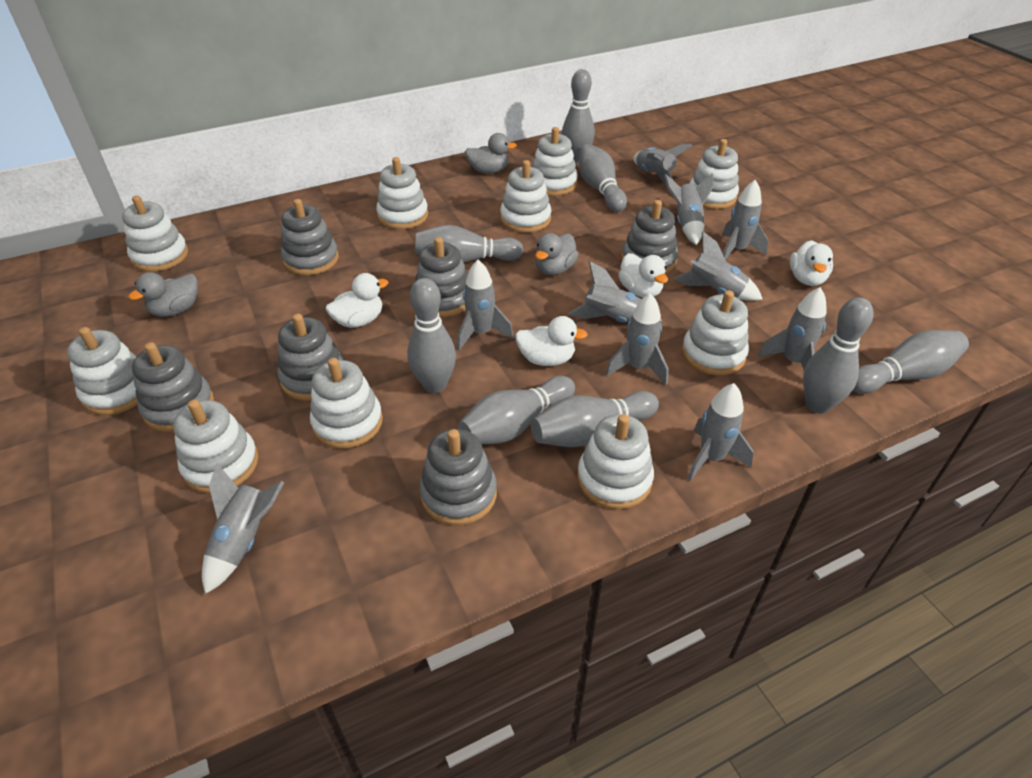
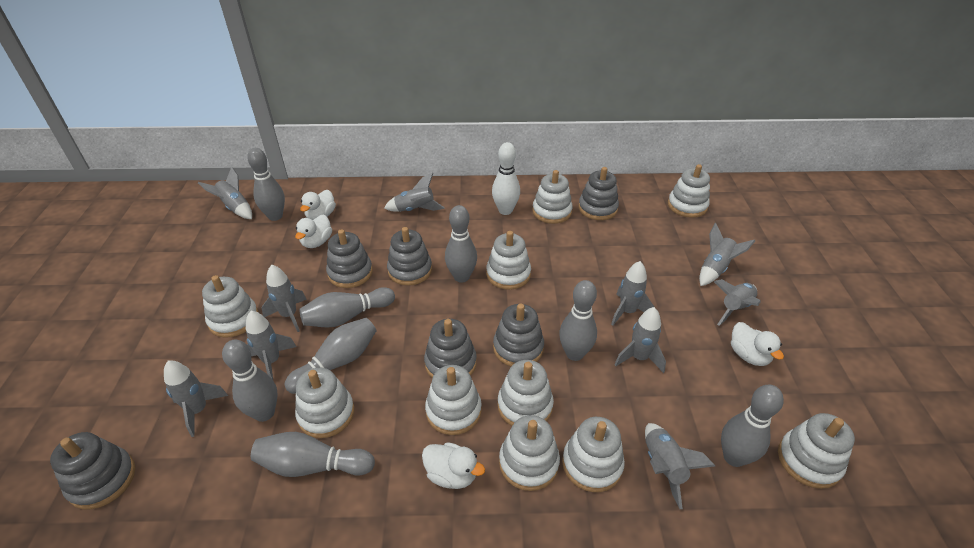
grey duck: [128,272,198,317] [465,133,517,174] [535,233,579,275] = 3 -> none = 0
white bowling pin: none = 0 -> [492,142,520,215] = 1

